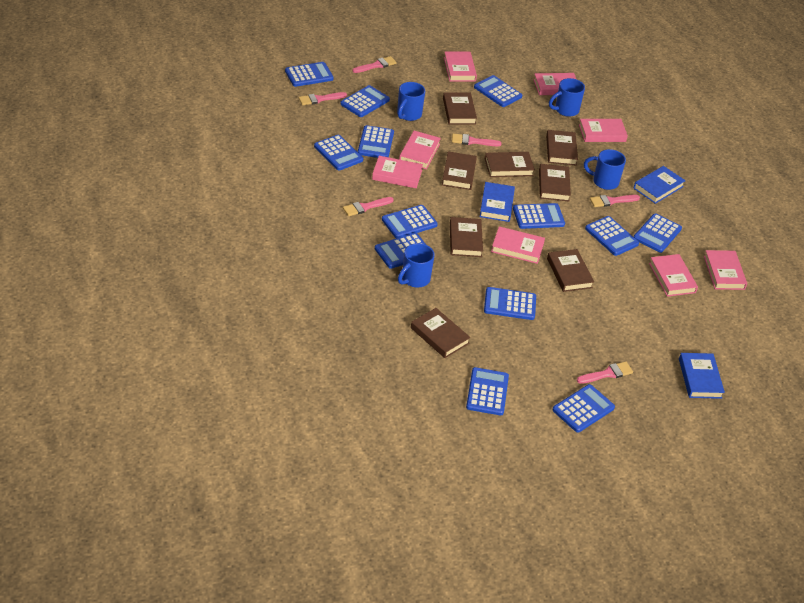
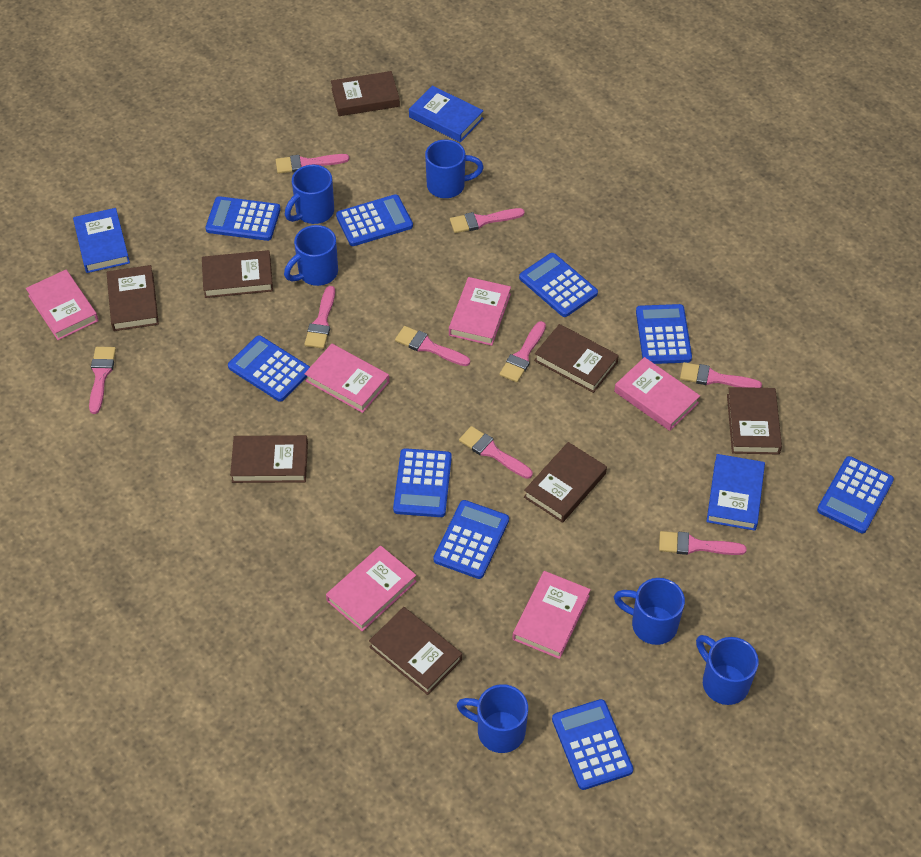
blue calculator: [285,62,334,87] [314,135,363,171] [340,85,390,117] [358,125,394,158] [375,233,426,269] [382,205,438,238] [466,367,509,415] [474,75,522,107] [484,287,536,320] [513,203,565,229] [552,384,615,433] [585,216,639,256] [634,213,682,253] = 13 -> [205,196,281,241] [228,335,310,402] [336,194,413,246] [393,448,452,517] [433,500,509,579] [519,253,598,317] [552,699,633,790] [636,304,692,364] [817,456,894,533] = 9
blue mug: [397,82,425,121] [398,243,435,288] [549,78,585,117] [584,149,626,190] = 4 -> [284,225,338,286] [285,165,334,224] [425,140,484,198] [457,684,528,753] [614,578,685,645] [696,635,759,705] = 6
pink book: [372,156,423,188] [399,131,441,169] [444,51,477,81] [491,226,545,264] [533,73,576,95] [579,119,628,142] [649,254,698,297] [704,250,747,290] = 8 -> [26,270,98,340] [305,344,389,413] [326,546,417,632] [449,277,511,346] [512,571,591,659] [614,357,700,431] = 6
pink brush: [299,92,347,105] [343,197,394,216] [353,56,397,73] [452,133,502,146] [577,362,633,384] [590,195,640,207] = 6 -> [89,347,116,414] [276,154,349,174] [304,286,335,349] [395,326,470,366] [450,208,525,233] [459,426,533,479] [499,321,546,382] [659,531,747,555] [680,362,762,388] = 9

